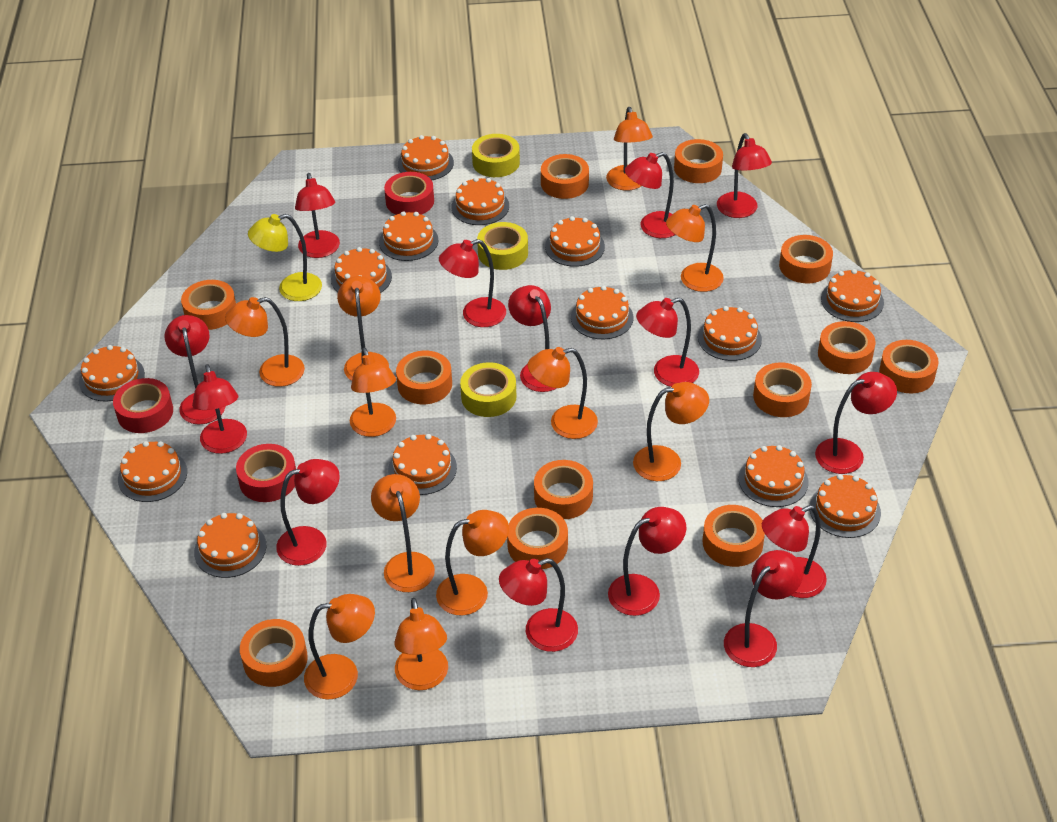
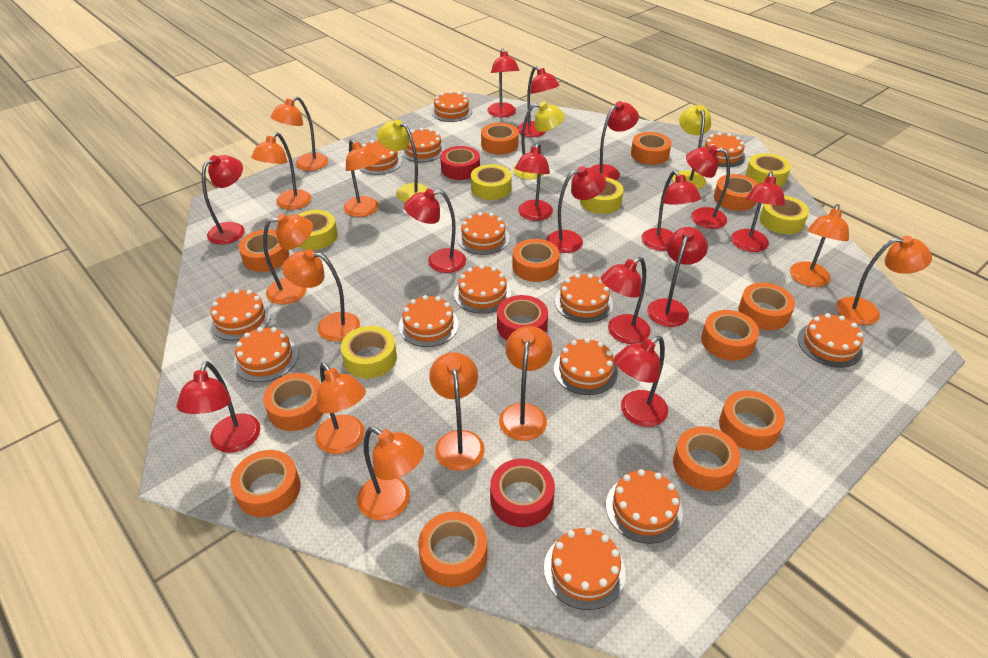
yellow lamp: [248,214,322,301] = 1 -> [377,119,429,202] [513,102,565,180] [673,105,711,189] = 3
yellow tape: [460,362,516,417] [472,134,520,177] [477,222,528,270] = 3 -> [298,210,338,250] [341,326,397,378] [471,164,512,200] [580,177,623,214] [746,153,791,187] [760,196,809,234] = 6

